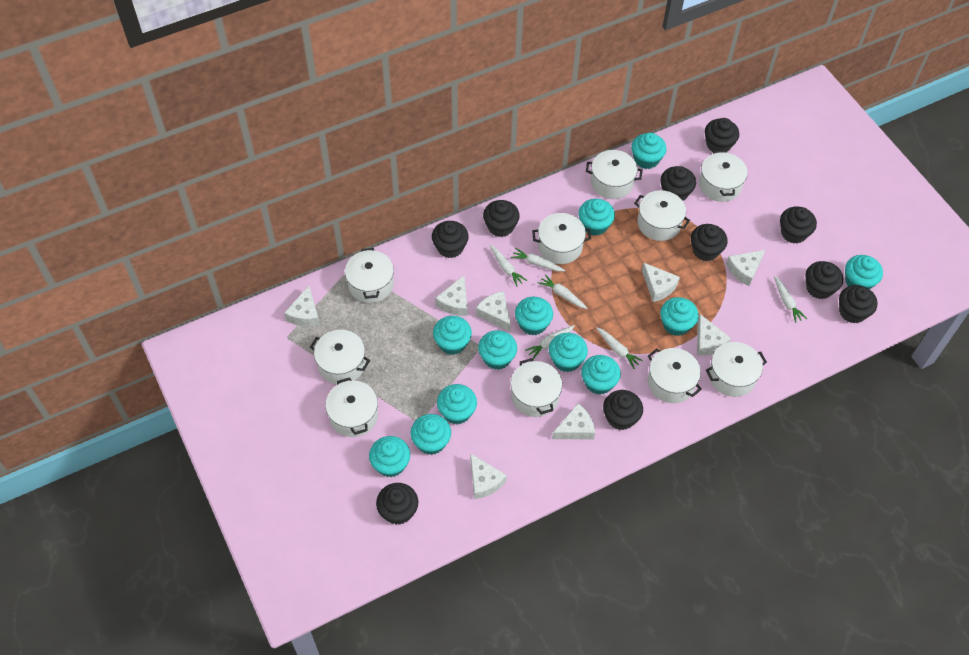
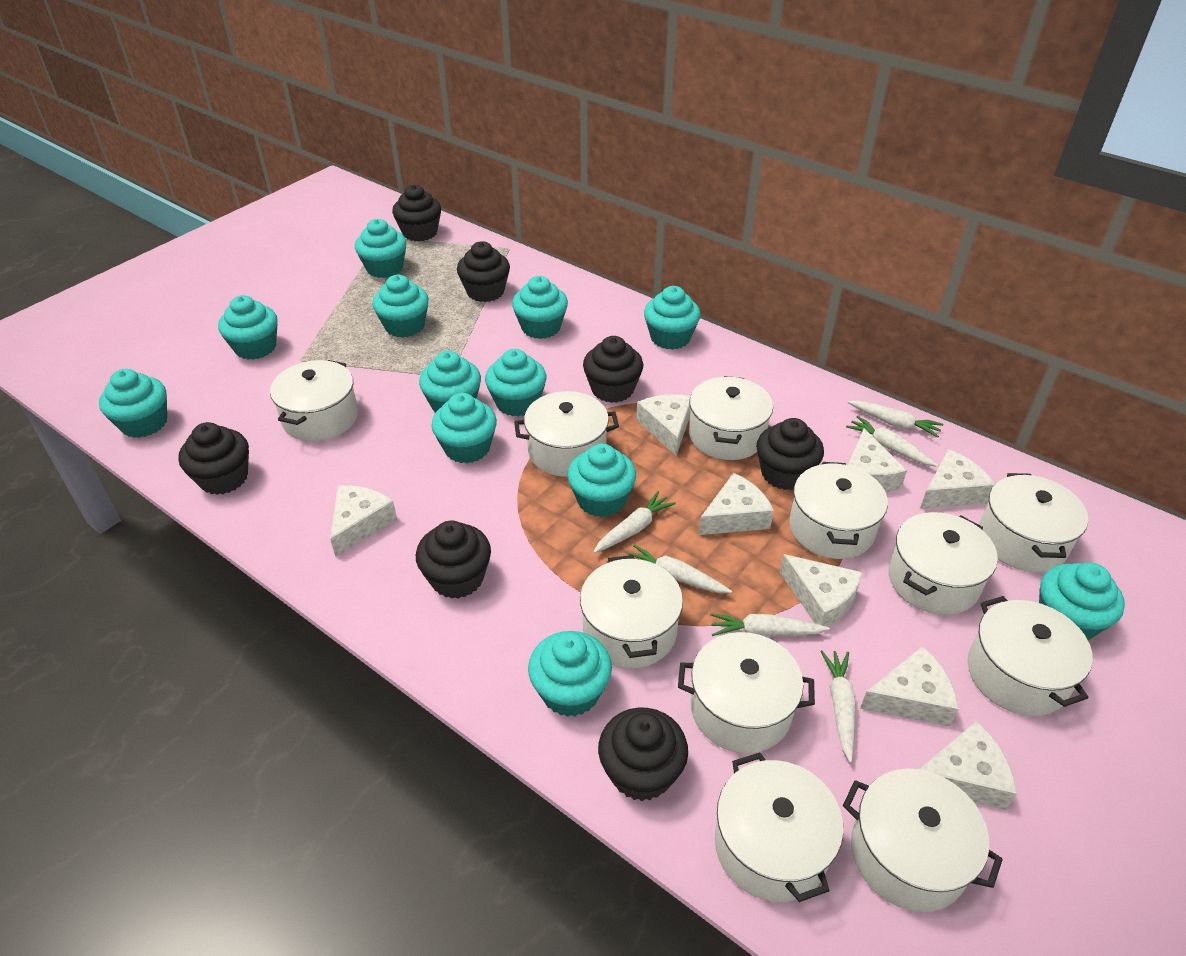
black cupcake: [376,483,418,525] [432,221,469,258] [483,200,520,237] [603,390,643,430] [660,166,696,201] [691,224,728,261] [705,118,739,152] [780,207,817,243] [805,261,843,299] [839,285,878,323] = 10 -> [178,422,249,495] [392,185,441,241] [416,521,491,599] [457,241,510,302] [583,336,643,403] [598,708,688,801] [756,418,824,490] = 7
white pot: [310,330,370,384] [325,377,378,437] [345,248,394,303] [511,358,562,417] [532,213,591,264] [586,150,643,199] [634,190,690,241] [648,348,702,403] [699,151,748,202] [706,342,767,397] = 10 -> [270,360,358,441] [514,391,619,477] [580,555,683,668] [678,632,815,753] [689,376,773,460] [715,752,843,902] [790,462,888,559] [843,768,1003,912] [888,512,998,615] [967,596,1093,716] [979,473,1088,572] = 11

